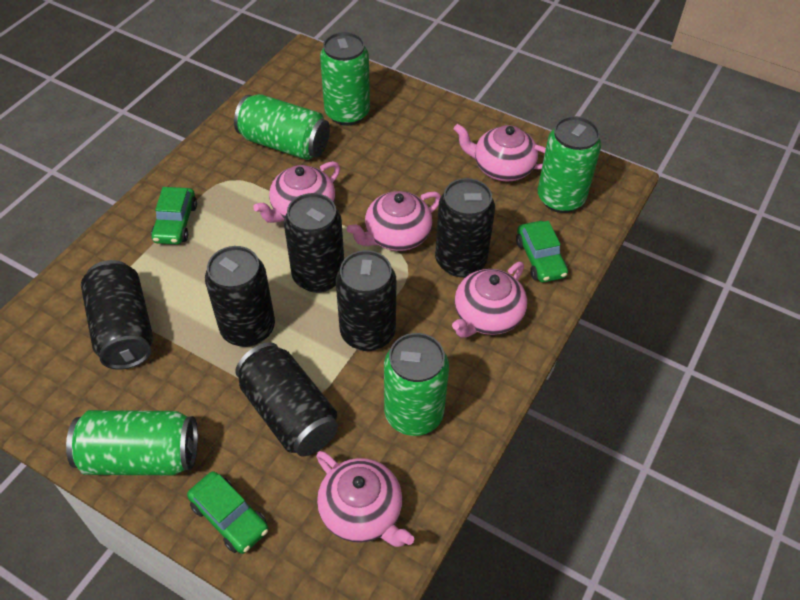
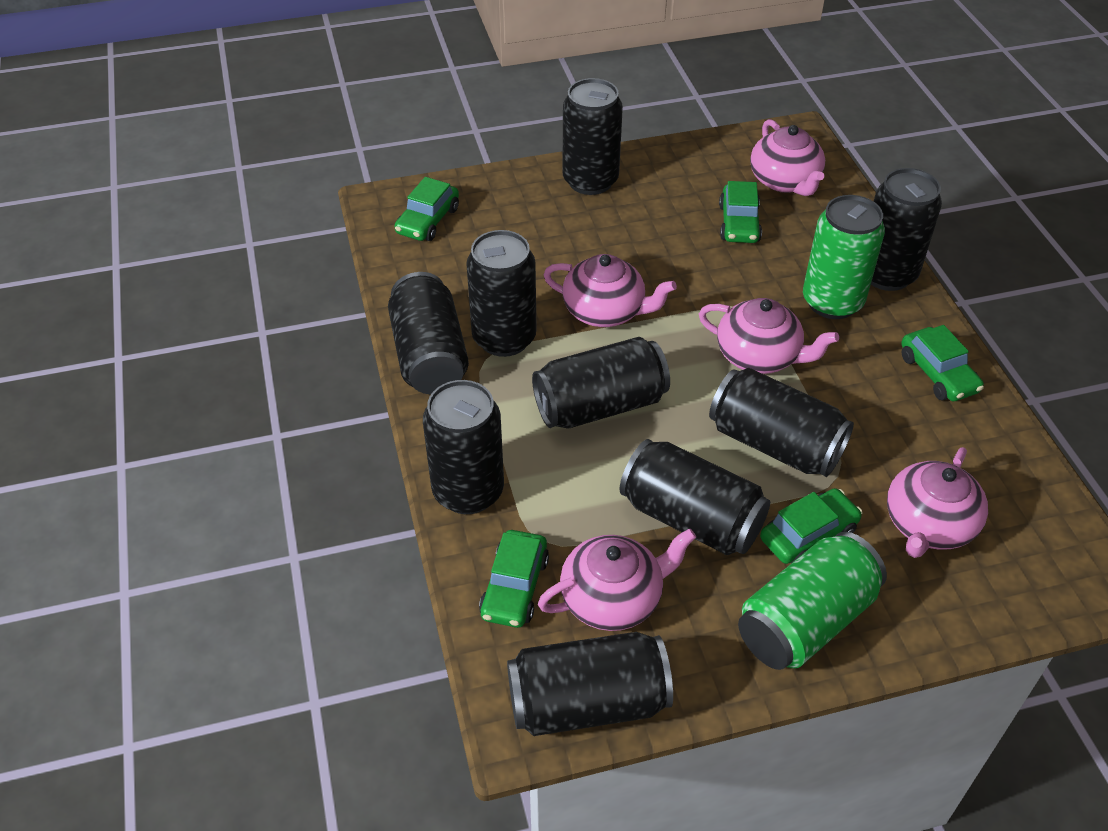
black can: [81,260,153,370] [205,246,275,347] [235,342,338,456] [284,193,344,293] [336,250,396,351] [435,178,495,277] = 6 -> [388,272,469,394] [423,380,504,514] [466,230,537,357] [507,632,673,736] [532,337,670,429] [562,78,623,195] [620,439,770,555] [709,368,854,477] [871,168,942,291] = 9
green can: [66,410,198,475] [234,94,330,160] [320,32,370,126] [384,333,449,436] [538,116,601,213] = 5 -> [738,532,887,670] [803,195,885,319] = 2
green car: [151,187,197,245] [187,471,268,554] [516,221,568,282] = 3 -> [395,177,459,241] [479,530,549,628] [719,181,762,243] [760,488,862,564] [901,325,984,401] = 5

